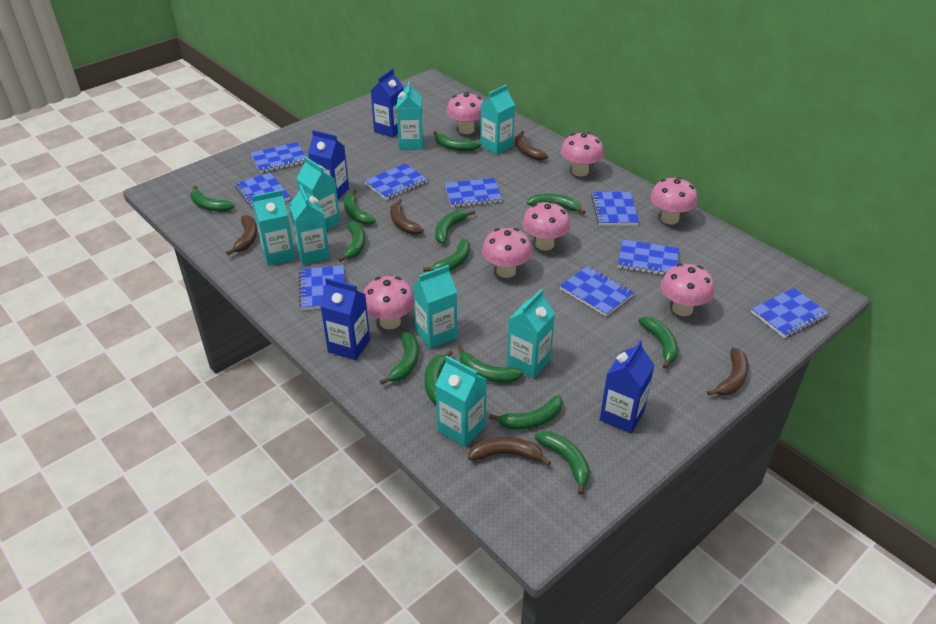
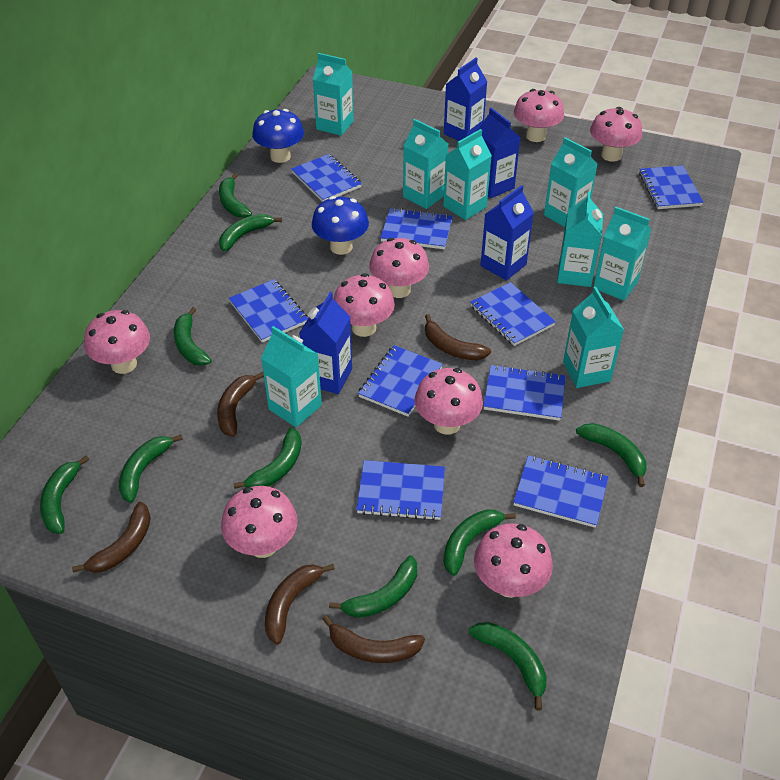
blue mushroom: none = 0 -> [252,109,304,163] [312,196,369,255] = 2
green banana: [190,185,235,212] [338,221,365,262] [344,190,376,225] [380,332,419,384] [423,239,470,272] [424,350,453,405] [433,131,481,151] [435,210,475,244] [458,346,524,383] [489,395,563,430] [527,194,586,214] [535,431,590,495] [638,317,678,369] = 13 -> [40,455,89,534] [119,434,183,503] [174,307,212,366] [219,173,252,218] [219,214,282,251] [233,428,302,489] [329,555,417,618] [443,509,516,576] [469,622,547,710] [576,423,647,487] = 10
pink mushroom: [363,276,414,329] [447,92,484,134] [482,228,532,278] [522,201,571,250] [561,132,604,177] [650,177,697,225] [661,263,714,316] = 7 -> [84,310,150,374] [221,486,297,558] [334,273,395,337] [369,238,429,298] [415,368,483,435] [474,524,553,598] [514,89,564,142] [590,107,642,162] = 8

